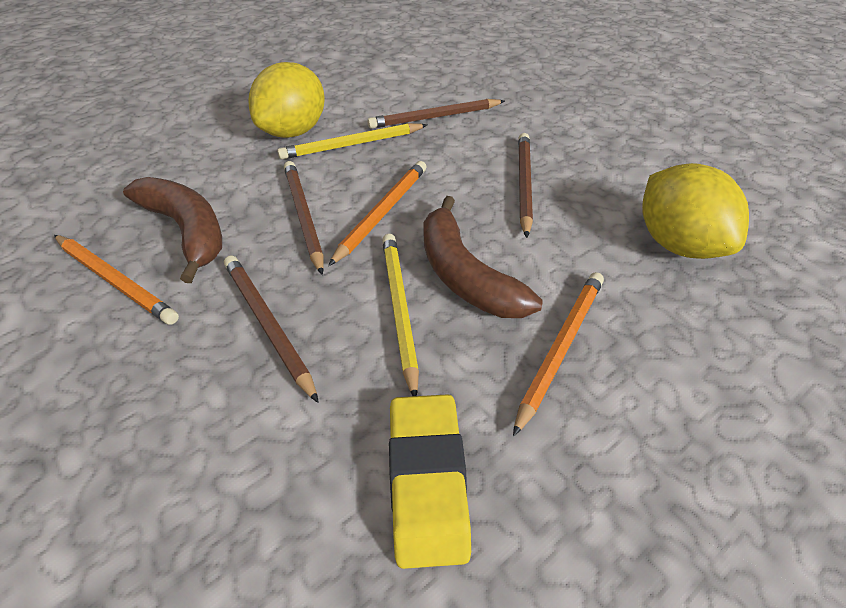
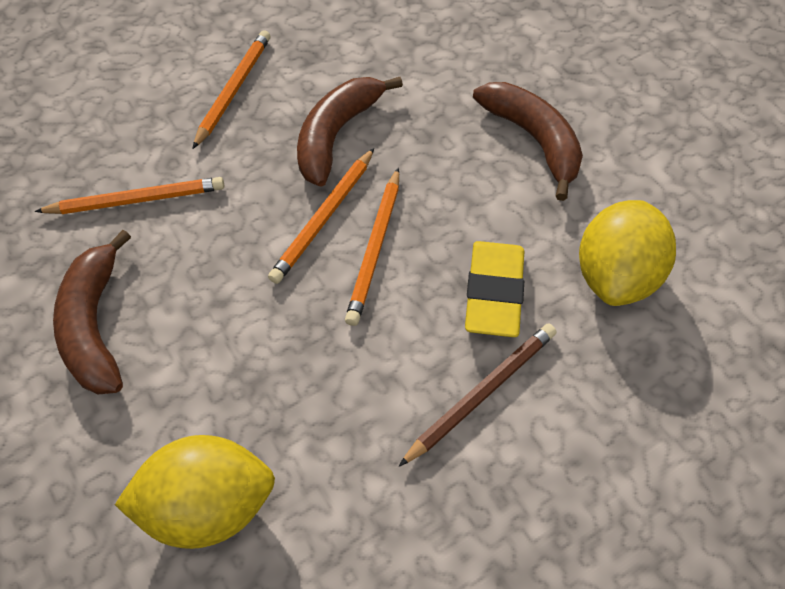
brown banana: [123,177,222,283] [424,196,543,318] = 2 -> [53,230,131,395] [297,77,403,187] [473,82,583,201] = 3
brown pencil: [224,255,319,403] [284,161,324,275] [367,99,505,129] [518,133,533,238] = 4 -> [399,324,557,467] = 1
orange pencil: [54,235,179,325] [328,161,426,266] [513,272,604,437] = 3 -> [35,177,224,214] [192,30,270,149] [268,148,374,284] [345,168,399,326] = 4
yellow pencil: [277,123,427,159] [382,234,419,396] = 2 -> none = 0

